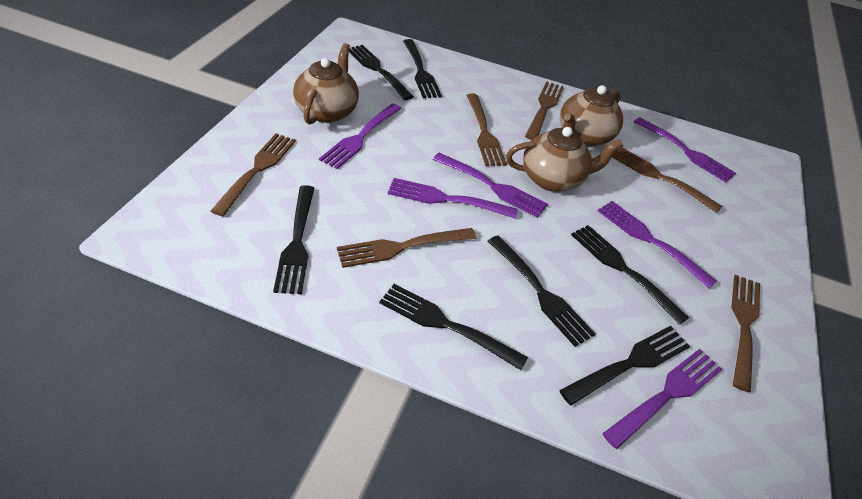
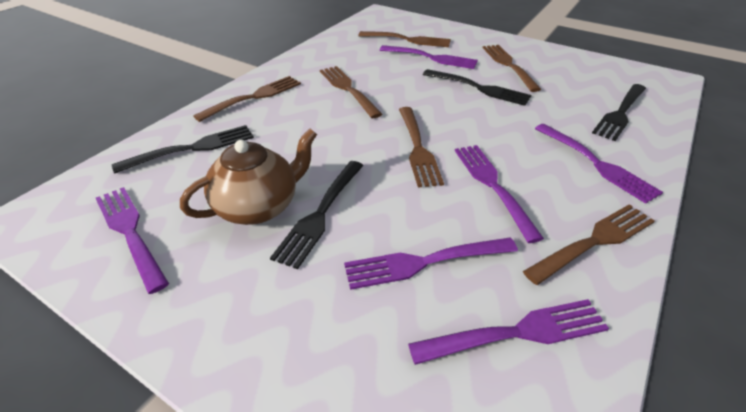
black fork: [273,185,315,294] [349,45,414,100] [379,284,528,370] [403,39,442,98] [488,236,595,347] [559,326,690,405] [571,225,689,325] = 7 -> [112,125,254,173] [270,161,364,269] [423,69,531,106] [592,84,646,141] = 4
brown teapot: [293,43,359,125] [506,127,623,192] [560,85,623,147] = 3 -> [180,129,317,225] = 1

